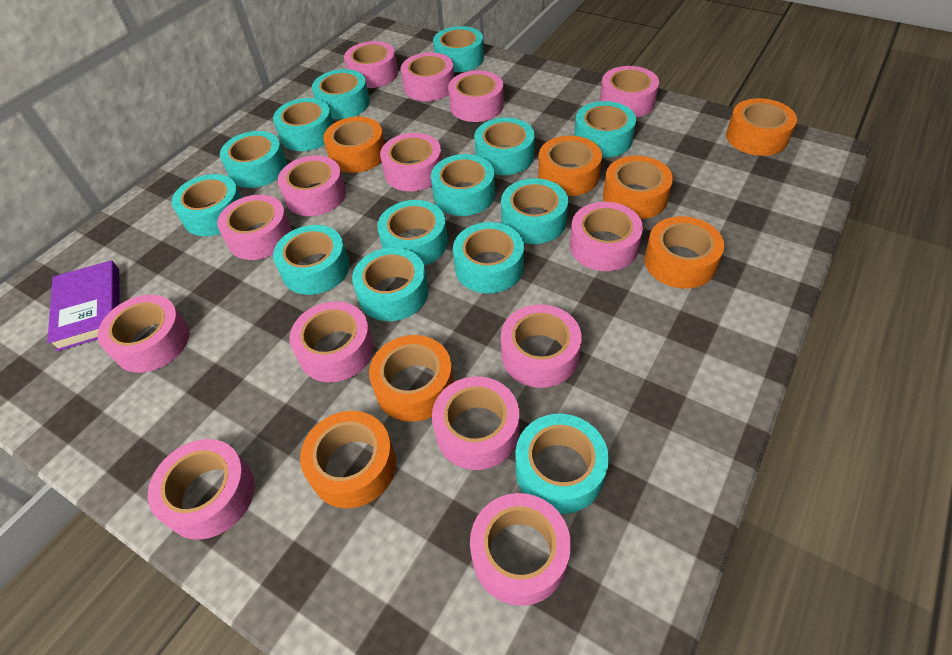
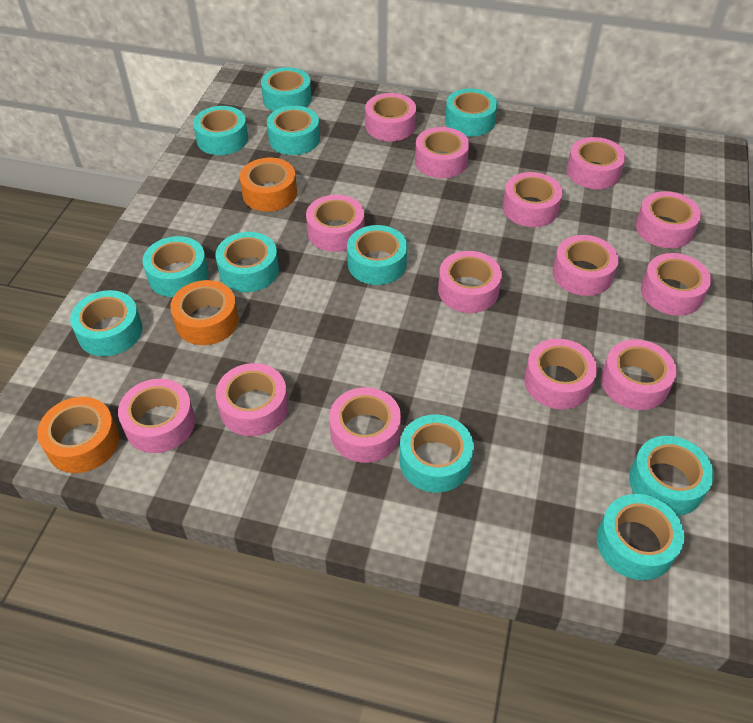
orange tape: [300,411,396,508] [323,117,385,173] [369,335,454,422] [538,136,602,196] [603,156,673,219] [645,216,725,289] [726,98,797,156] = 7 -> [37,397,119,473] [170,280,239,345] [239,158,297,212] = 3
purple book: [47,260,120,352] = 1 -> none = 0
turquoise tape: [172,174,242,236] [220,131,287,188] [273,98,333,151] [273,225,349,295] [312,69,370,119] [352,247,428,321] [377,200,448,266] [431,154,495,216] [433,26,484,72] [453,222,524,293] [474,118,535,175] [501,178,568,244] [516,414,609,514] [574,101,636,158] = 14 -> [70,290,143,356] [143,236,209,297] [193,106,248,155] [215,232,279,292] [261,67,312,111] [267,106,320,155] [347,225,407,285] [399,414,474,493] [445,88,497,137] [597,494,685,580] [629,436,714,516] = 11

